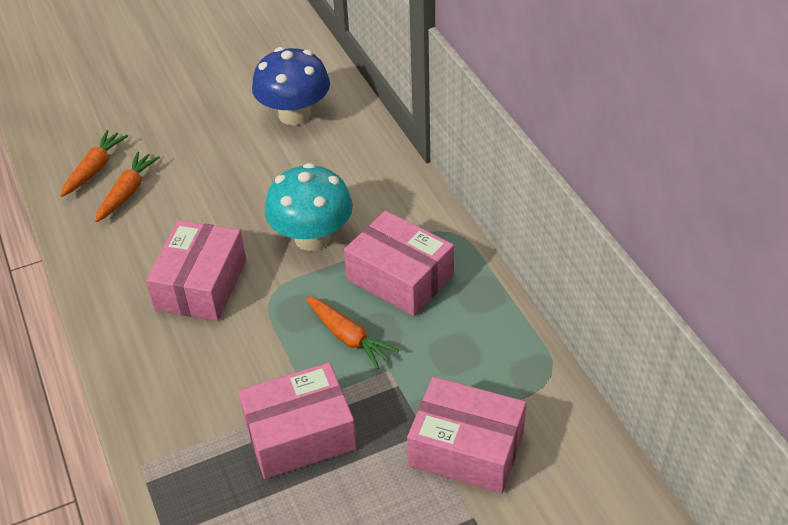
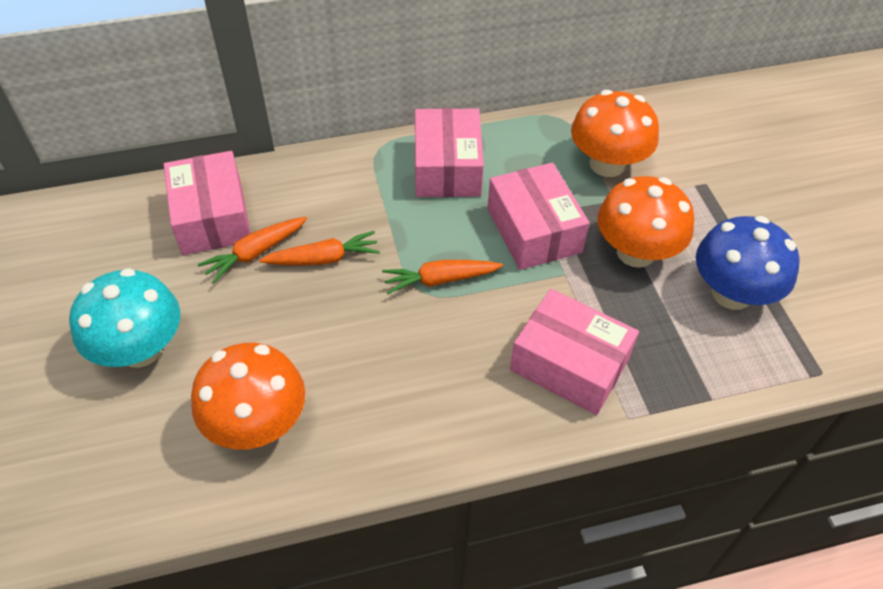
orange mushroom: none = 0 -> [191,343,305,450] [571,90,659,177] [597,176,694,268] = 3

